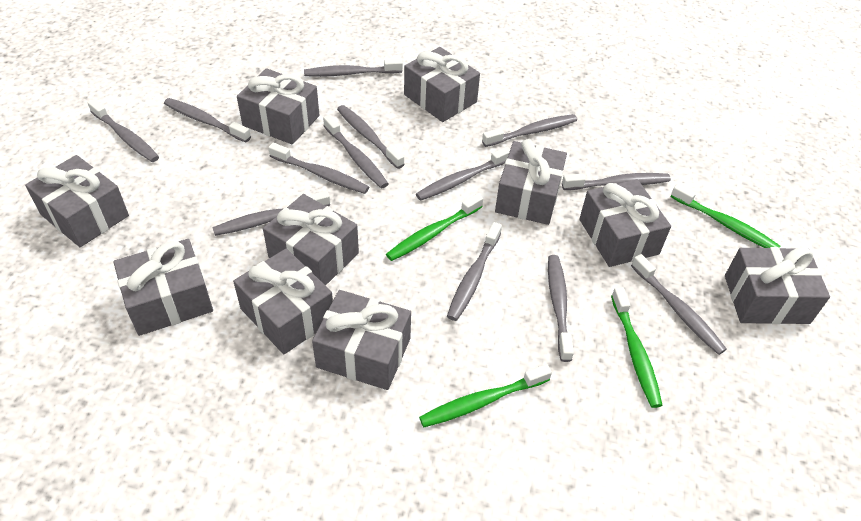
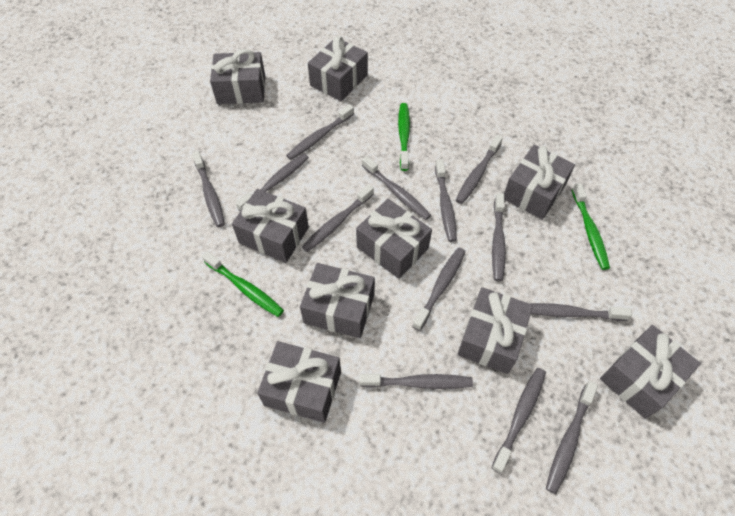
green toothbrush: [386,193,483,261] [419,364,552,427] [611,287,663,408] [671,184,780,248] = 4 -> [202,251,284,317] [398,103,410,171] [572,183,610,270] = 3
grey gift: [25,155,129,247] [113,239,213,336] [233,249,333,354] [237,68,319,144] [263,194,359,286] [312,290,411,390] [404,47,480,122] [495,139,567,225] [579,179,671,267] [725,247,830,324] = 10 -> [210,49,265,104] [232,189,309,263] [257,341,341,423] [300,263,375,338] [308,36,368,101] [356,199,432,279] [458,287,533,374] [504,145,575,220] [600,325,701,419] = 9

